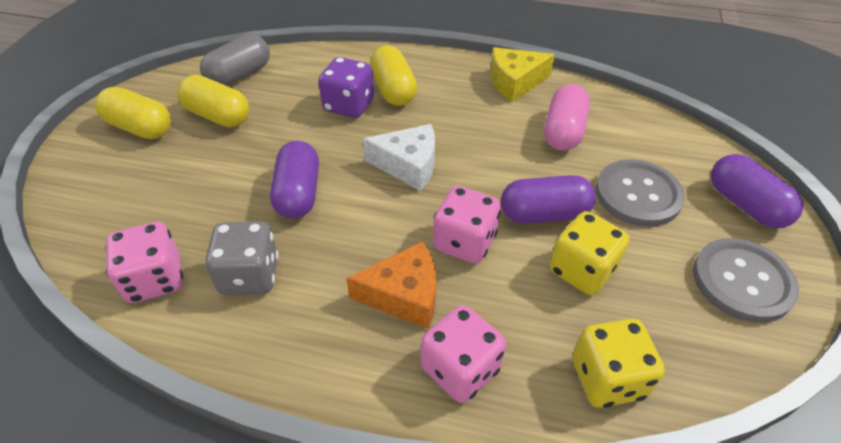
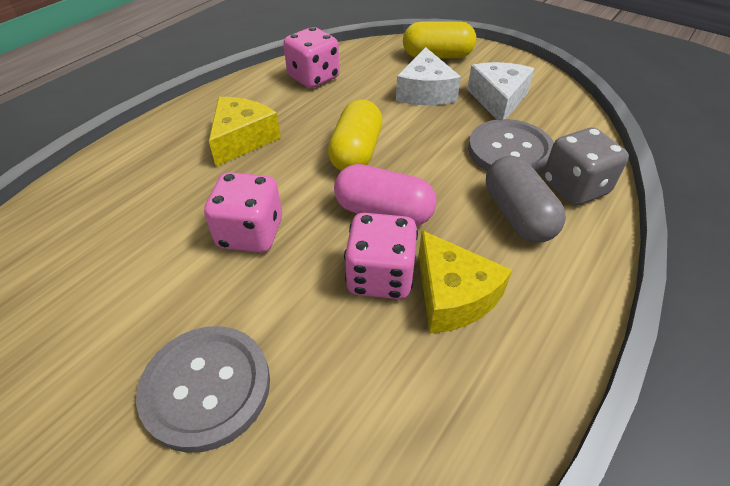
orange cheese: [347,241,436,329] = 1 -> none = 0
purple capsule: [270,141,319,219] [501,175,596,224] [711,154,804,228] = 3 -> none = 0
purple dice: [318,57,374,118] = 1 -> none = 0
white cheese: [363,124,435,191] = 1 -> [396,47,461,105] [467,62,535,119] = 2
yellow capsule: [95,87,171,139] [177,75,249,127] [370,45,417,106] = 3 -> [328,99,382,171] [403,21,476,58] = 2
yellow cheese: [490,47,555,102] = 1 -> [209,97,281,167] [419,230,512,334] = 2
yellow dice: [549,211,630,295] [572,319,665,408] = 2 -> none = 0

